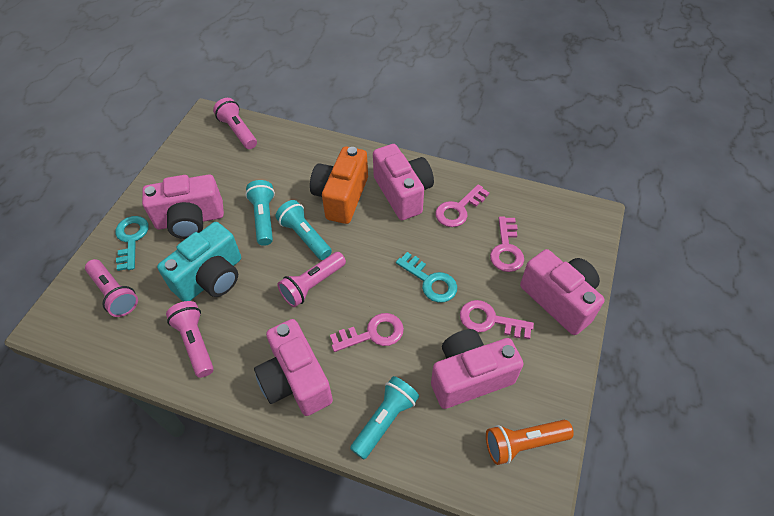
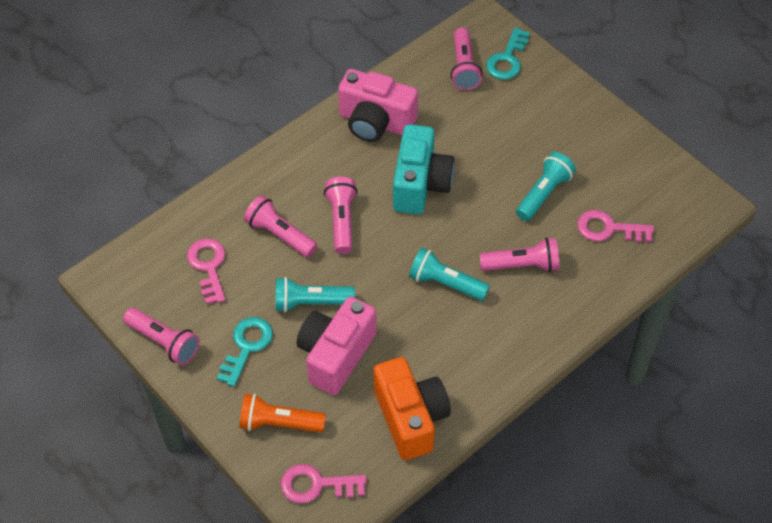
pink camera: [142,174,224,239] [254,319,333,416] [373,144,434,220] [431,329,524,409] [520,249,605,335] = 5 -> [297,297,376,395] [338,69,418,142] = 2
pink flashlight: [85,259,138,317] [166,301,214,378] [213,98,257,149] [277,252,346,307] = 4 -> [123,308,200,365] [244,195,317,257] [324,177,358,254] [451,28,482,91] [480,237,559,272] = 5
pink key: [330,313,404,352] [435,184,489,227] [460,300,534,339] [490,216,524,272] = 4 -> [187,238,226,304] [281,464,367,504] [577,210,654,243] = 3

